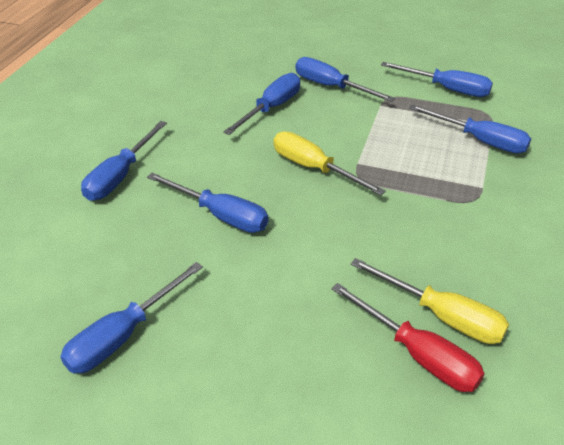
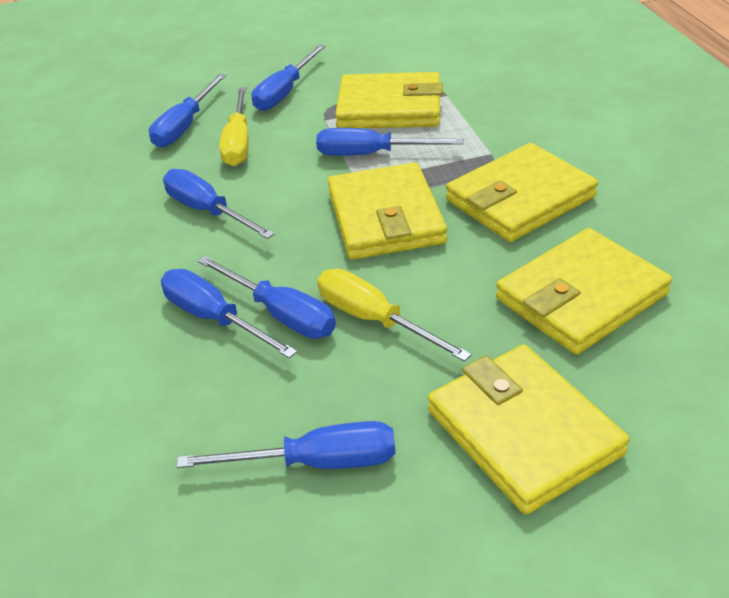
red screwdriver: [331,283,485,392] = 1 -> none = 0
yellow wallet: none = 0 -> [328,162,447,260] [335,72,443,128] [428,344,629,515] [446,143,598,242] [496,228,672,355] = 5

